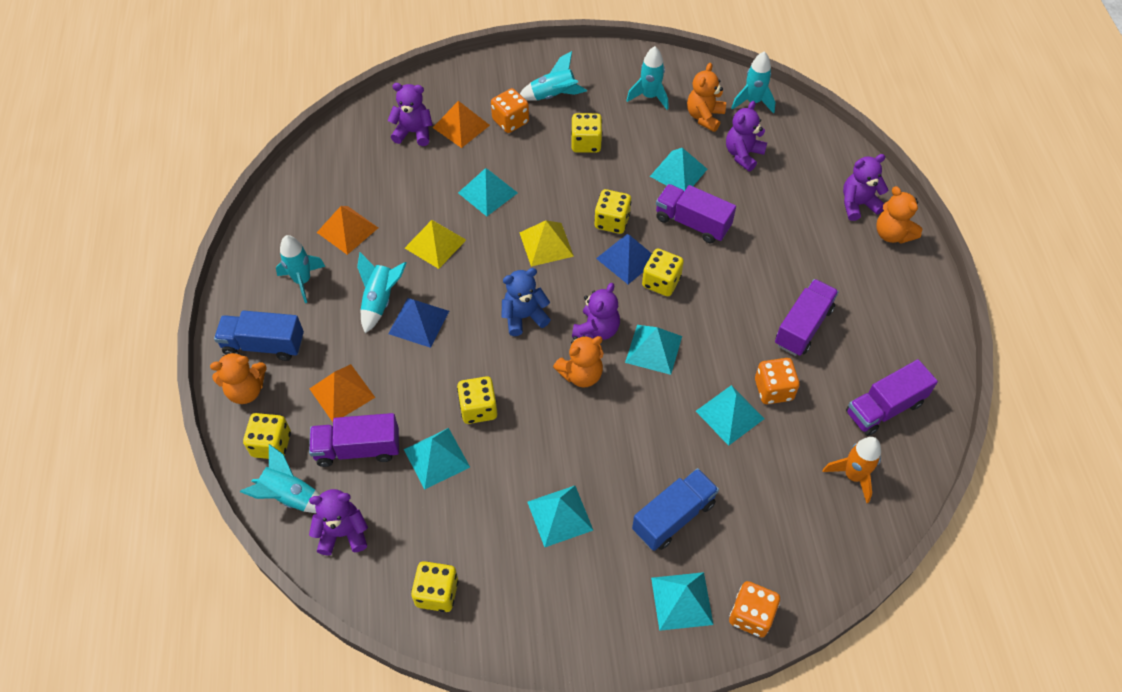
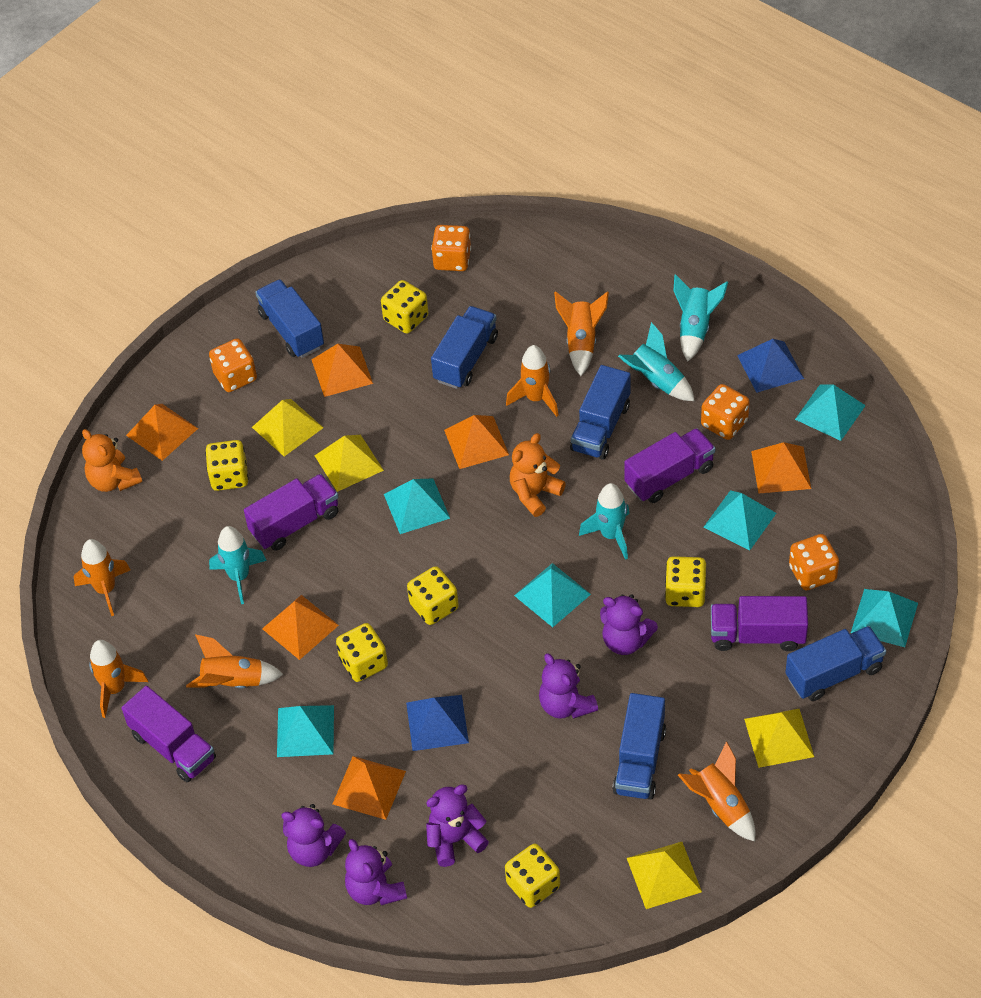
blue teddy bear: [501,268,551,336] = 1 -> none = 0
blue truck: [214,310,304,361] [632,468,719,551] = 2 -> [255,279,324,358] [431,306,498,389] [570,365,630,460] [612,693,666,799] [785,626,886,701] = 5
orange dice: [491,88,529,133] [729,581,780,637] [755,358,800,404] = 3 -> [209,338,257,392] [431,225,471,271] [701,384,750,440] [789,534,839,590] = 4
orange pyramid: [309,364,376,422] [317,206,378,255] [433,101,490,148] = 3 -> [126,404,198,461] [262,595,339,660] [312,344,373,397] [333,756,406,820] [444,415,509,469] [751,442,811,493] = 6
orange rocket: [823,437,881,503] = 1 -> [74,539,130,616] [89,640,148,718] [186,635,283,688] [506,345,559,417] [554,291,609,376] [678,741,755,841] = 6
orange teddy bear: [210,351,267,404] [553,335,604,388] [687,63,726,132] [876,186,923,244] = 4 -> [82,429,142,492] [510,433,566,517] = 2
turquoise pyramid: [404,428,470,490] [458,168,518,216] [527,486,593,547] [625,325,682,375] [650,148,707,191] [651,572,714,631] [696,385,765,446] = 7 -> [277,705,334,757] [384,479,450,534] [514,563,591,627] [703,490,776,551] [795,384,866,441] [851,589,918,647] = 6
turquoise rocket: [240,444,320,513] [276,235,326,303] [357,252,406,333] [520,51,587,101] [626,46,668,110] [731,52,775,114] = 6 -> [209,526,267,604] [579,483,629,560] [618,322,695,401] [674,274,728,361] = 4
yellow pyramid: [405,220,466,269] [520,220,574,267] = 2 -> [252,399,324,456] [314,435,384,492] [627,842,702,909] [744,709,814,768] = 4

